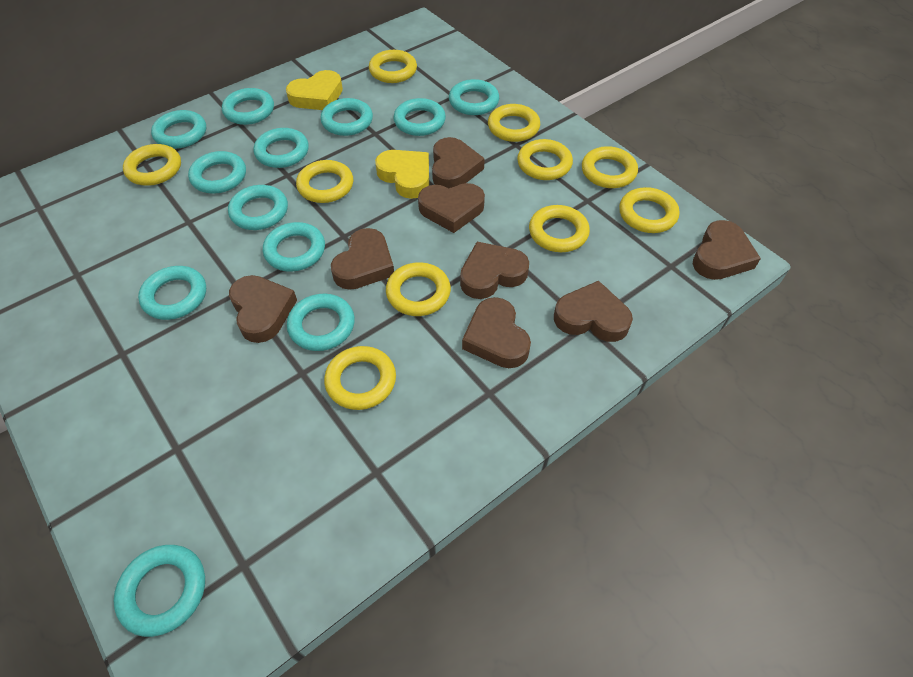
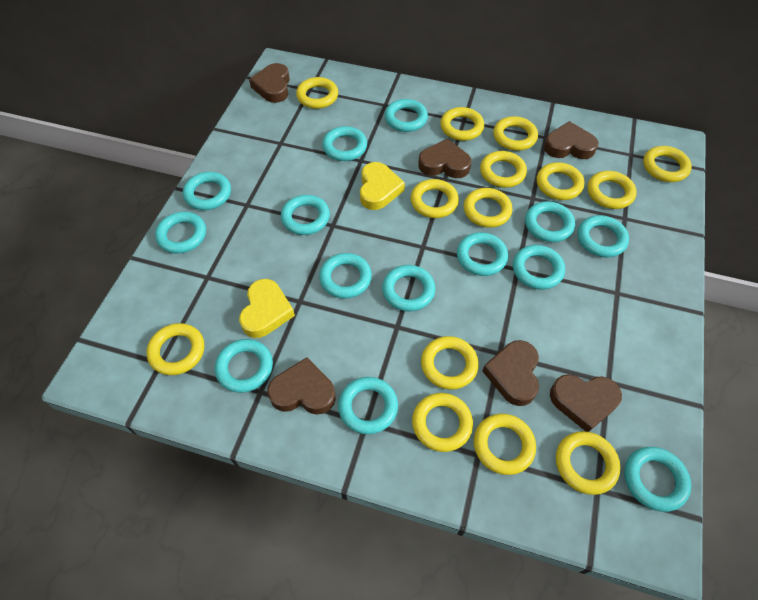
brown heart: [229,275,297,343] [331,228,394,290] [418,183,485,233] [432,137,485,189] [460,242,529,299] [462,297,531,368] [554,281,633,342] [693,220,761,280] = 8 -> [249,63,290,103] [268,357,336,415] [418,139,472,178] [482,340,539,406] [544,121,598,159] [550,374,622,432] = 6
turquoise ring: [114,545,205,637] [138,266,206,320] [151,110,206,149] [188,151,246,194] [222,88,274,125] [228,185,288,230] [254,128,309,168] [263,222,325,272] [287,294,355,351] [320,98,373,136] [394,98,446,136] [449,79,499,115] = 12 -> [155,212,206,254] [183,172,231,210] [215,339,273,393] [281,195,330,235] [319,253,372,299] [322,126,367,161] [338,377,398,434] [382,265,436,312] [385,99,428,132] [457,232,508,276] [513,245,565,290] [525,201,575,242] [578,215,629,257] [624,447,691,512] = 14
yellow ring: [123,144,181,186] [296,160,353,203] [324,346,396,410] [369,50,417,83] [386,262,451,316] [488,104,540,142] [517,139,573,180] [529,205,590,252] [582,146,638,188] [619,187,679,233] = 10 -> [147,323,204,375] [296,77,338,109] [410,179,459,218] [412,393,473,452] [421,336,479,390] [440,107,484,141] [464,188,513,228] [474,414,536,475] [480,151,527,188] [493,116,538,151] [537,162,584,200] [556,431,620,495] [587,171,637,209] [643,146,692,182] = 14

